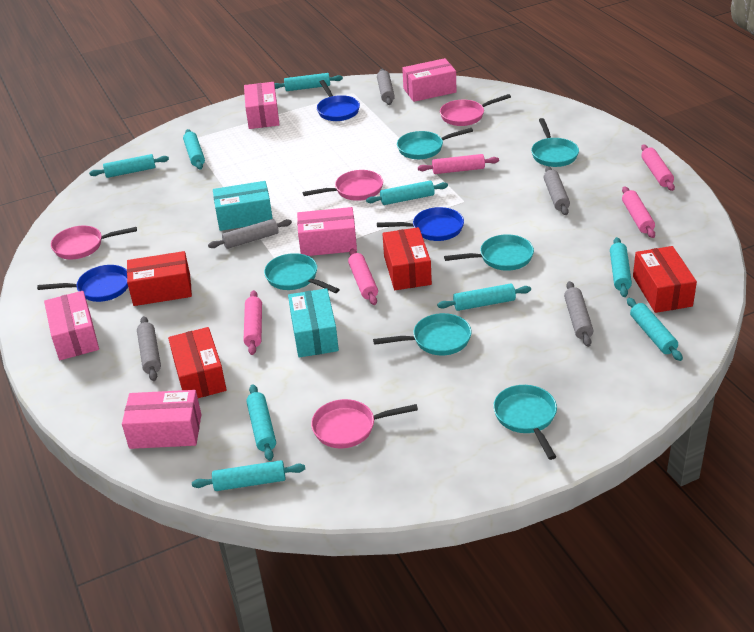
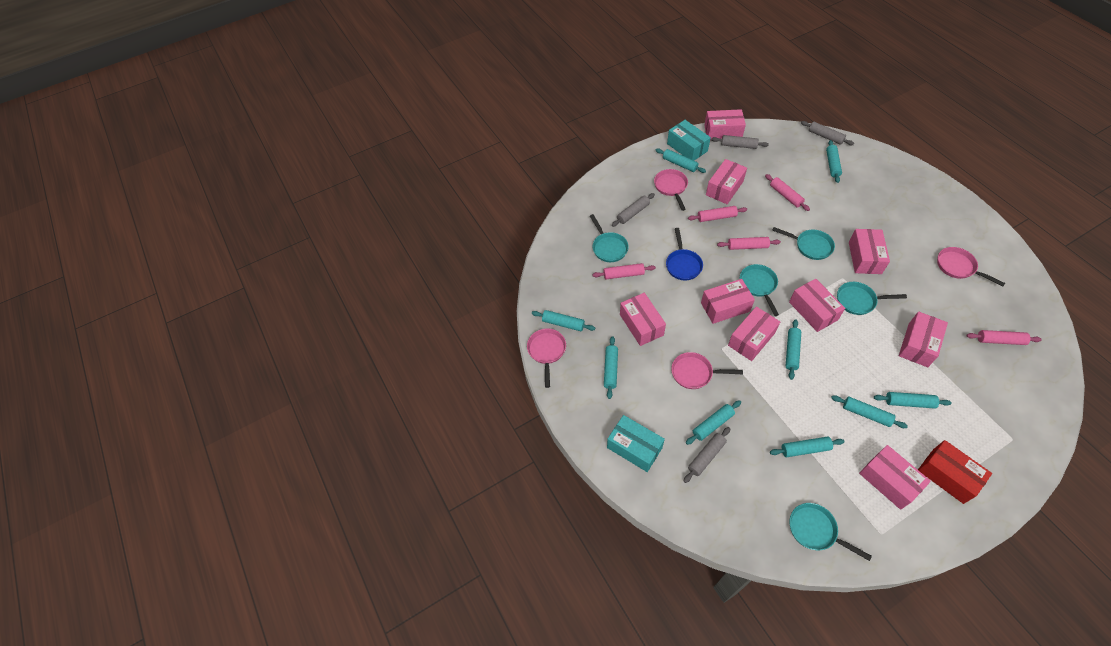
blue pan: [37,265,128,302] [317,80,360,121] [377,207,464,241] = 3 -> [666,228,703,280] = 1
grey rolling pin: [137,316,161,381] [208,219,292,249] [377,69,395,105] [544,166,570,215] [564,281,594,347] = 5 -> [612,193,655,227] [684,427,730,483] [711,135,769,149] [801,121,854,145] = 4
pink box: [44,291,99,360] [122,390,201,449] [244,82,279,129] [297,207,357,256] [402,58,456,102] = 5 -> [620,293,666,346] [701,279,755,324] [704,109,746,140] [706,159,747,204] [728,306,780,361] [789,279,845,332] [849,229,890,274] [859,445,931,510] [899,311,948,367] = 9
red box: [127,251,192,306] [168,327,227,398] [382,227,432,290] [633,246,697,313] = 4 -> [918,440,992,504] = 1
turquoise pan: [264,253,340,293] [373,313,471,355] [397,128,473,159] [444,234,534,271] [493,385,557,460] [531,118,579,167] = 6 -> [590,214,629,262] [740,264,779,316] [772,227,835,260] [789,503,872,561] [837,282,907,315] = 5

